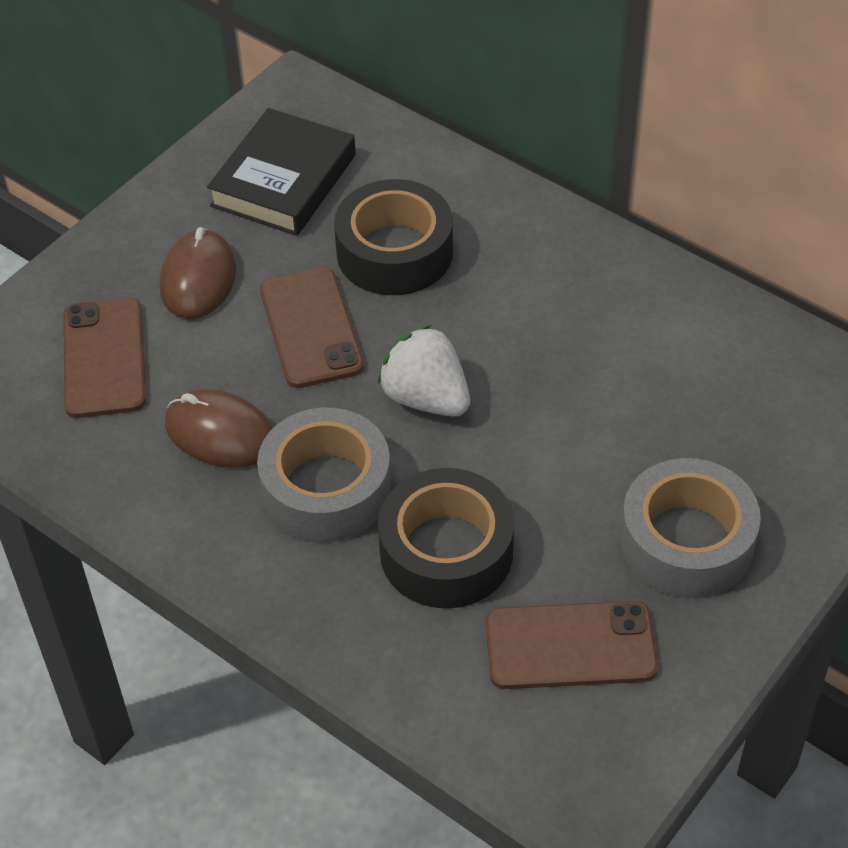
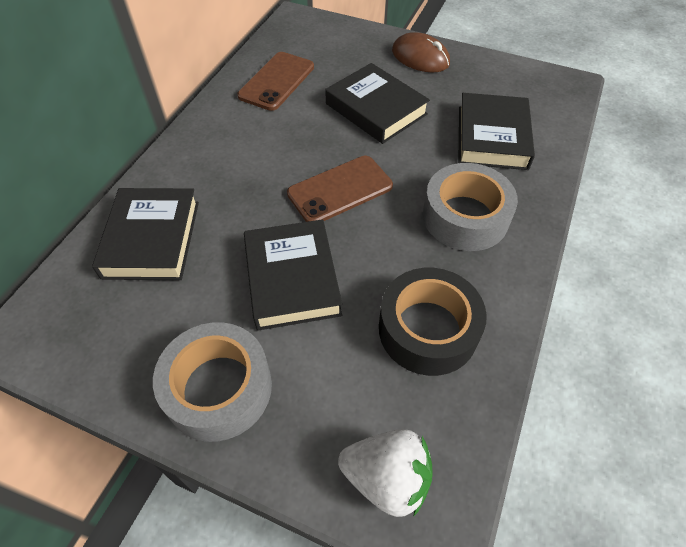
black book: [207,108,356,236] = 1 -> [92,188,199,280] [244,219,342,331] [325,63,430,144] [458,93,535,170] = 4
black tape: [334,179,453,295] [378,468,514,608] = 2 -> [379,268,487,376] = 1
brown mouse: [160,227,236,319] [165,389,273,468] = 2 -> [392,32,450,72] = 1
brown phone: [63,298,146,418] [260,268,364,388] [486,601,658,689] = 3 -> [237,52,314,111] [287,156,393,222] = 2

